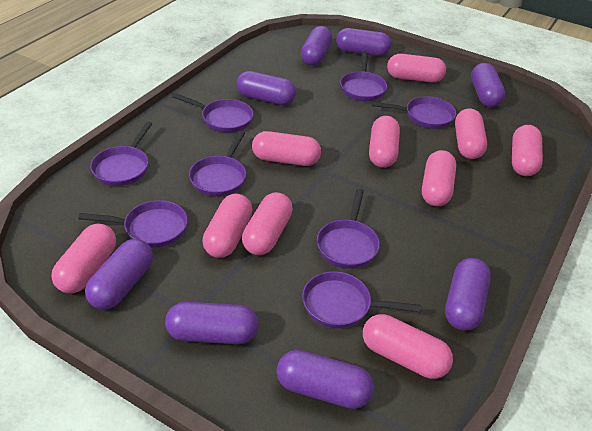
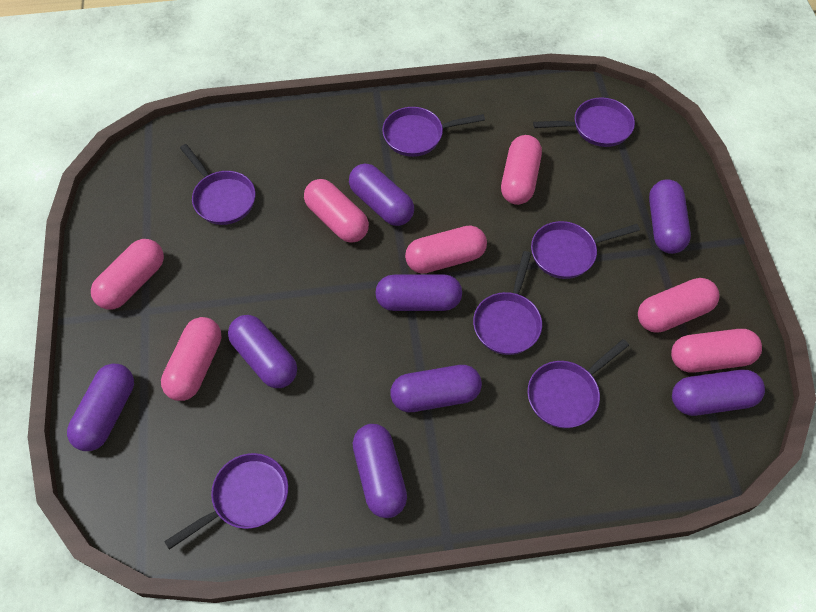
pink capsule: [51,224,116,293] [202,193,252,258] [242,192,293,255] [252,131,321,166] [363,314,453,379] [369,116,400,168] [387,54,446,83] [422,150,456,206] [455,108,487,159] [512,125,543,176] = 10 -> [91,239,164,309] [161,317,222,401] [304,179,369,243] [405,225,487,274] [501,135,542,205] [638,278,720,333] [671,329,762,373] = 7
purple pan: [78,200,188,248] [90,121,153,186] [172,93,254,133] [189,131,246,197] [302,271,421,328] [317,189,380,269] [340,52,387,101] [372,96,456,129] = 8 -> [164,453,288,550] [180,144,256,225] [382,107,485,157] [473,251,542,355] [527,339,629,428] [531,221,640,279] [533,98,635,147] = 7

